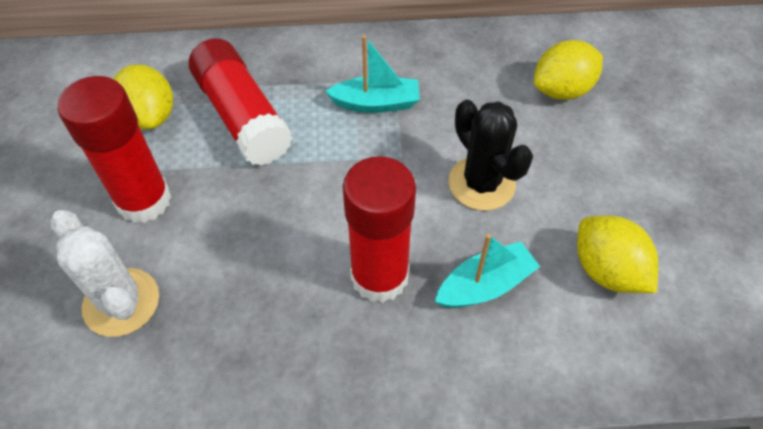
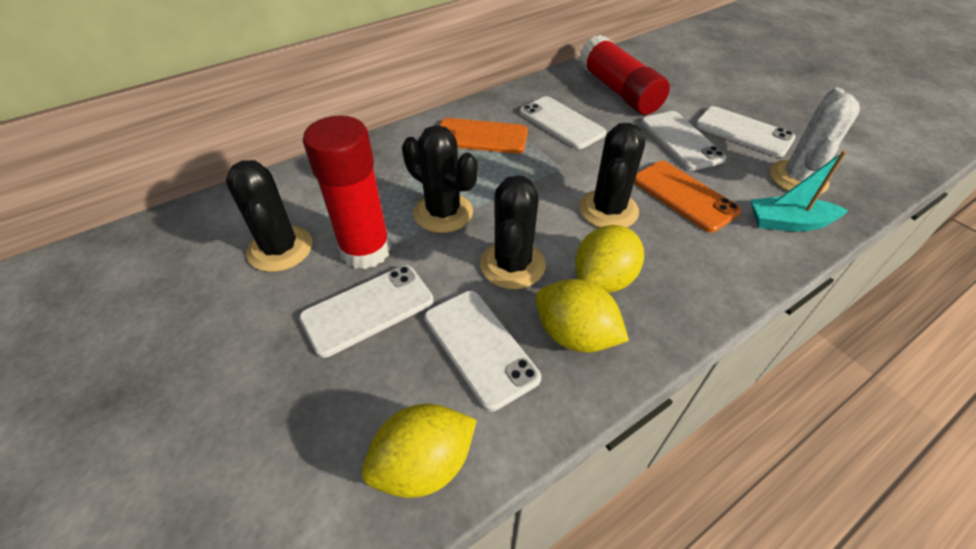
black cactus: [448,100,533,211] = 1 -> [226,160,312,272] [402,125,478,233] [480,175,546,289] [579,123,645,228] = 4
orange phone: none = 0 -> [439,118,528,154] [634,161,741,233] = 2
red glue stick: [58,76,172,223] [189,38,292,166] [342,156,416,303] = 3 -> [303,116,391,269] [579,35,670,115] = 2
turquoise boat: [325,35,420,113] [435,234,540,308] = 2 -> [751,151,848,232] = 1
white phone: none = 0 -> [299,265,434,358] [424,291,541,411] [520,96,606,149] [641,111,726,171] [695,106,796,157] = 5

